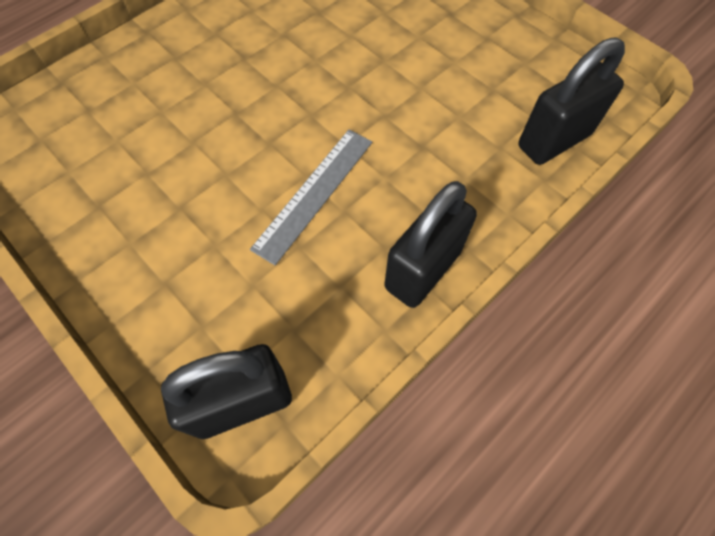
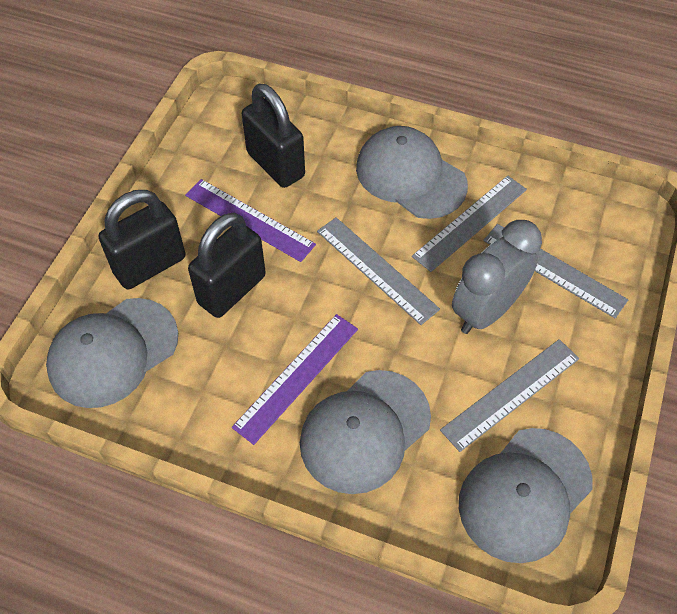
grey cap: none = 0 -> [46,298,178,408] [300,370,431,494] [356,126,468,219] [459,428,593,563] = 4
grey clock: none = 0 -> [452,220,542,334] = 1
grey ruler: [250,130,372,265] = 1 -> [317,217,440,325] [412,176,527,272] [440,339,579,452] [483,224,628,318] = 4
purple ruler: none = 0 -> [185,179,316,262] [232,314,358,445] = 2

